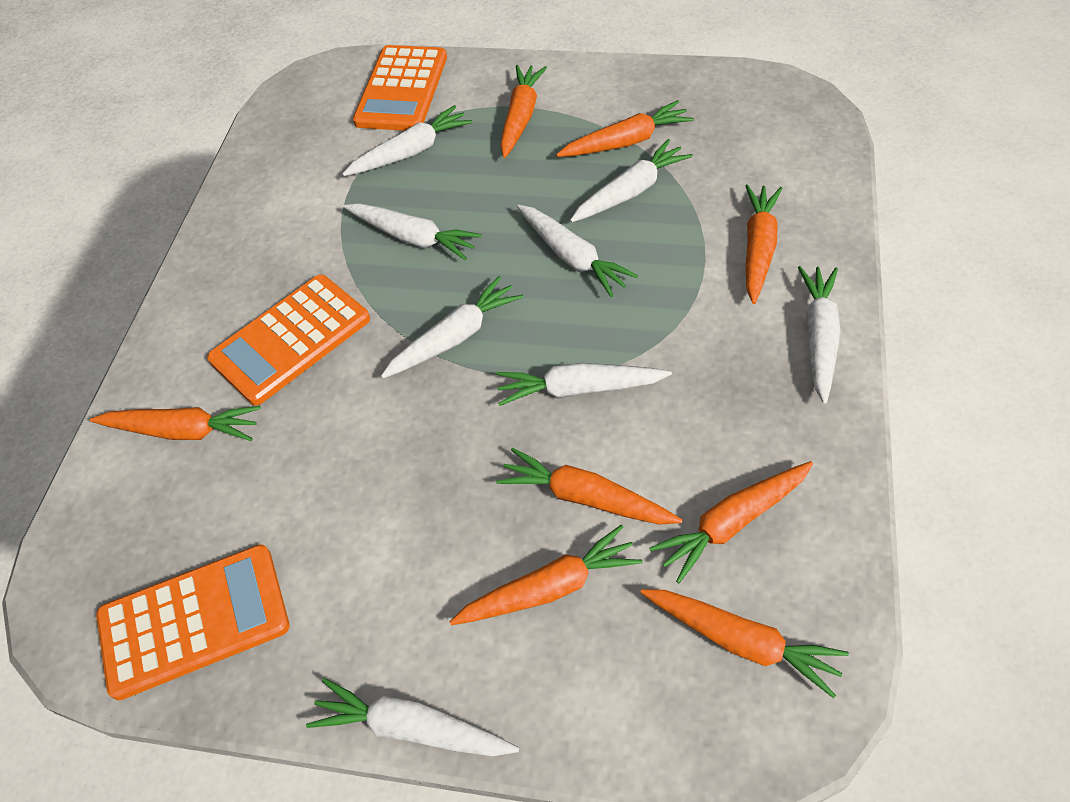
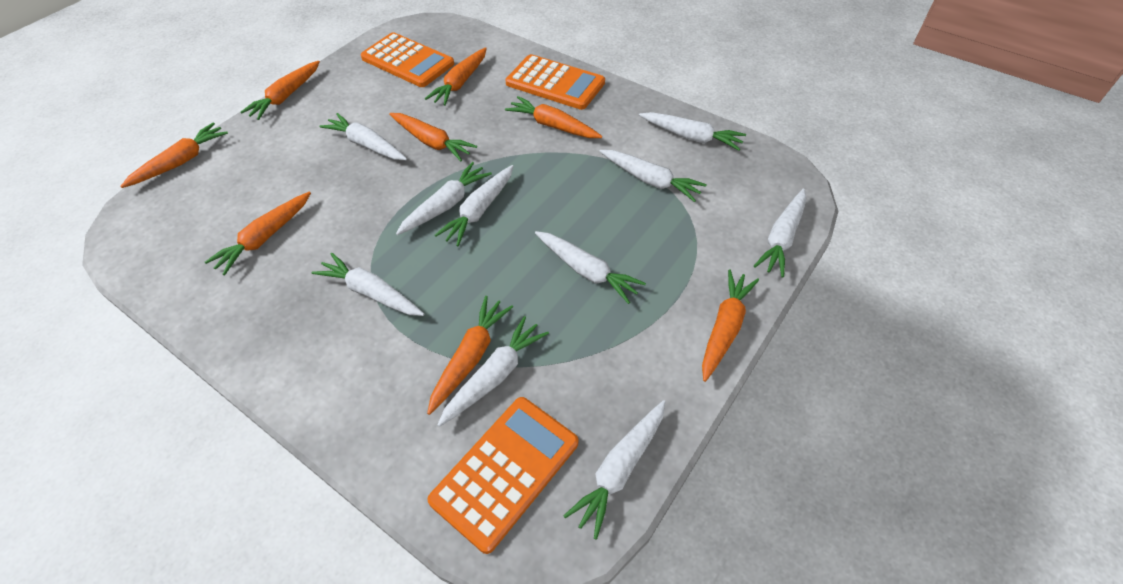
white carrot: [306,678,519,756] [342,105,472,176] [343,203,482,260] [381,276,523,379] [496,363,672,406] [517,205,638,297] [570,139,693,223] [798,266,841,404] = 8 -> [312,253,424,316] [320,113,407,160] [396,162,492,235] [435,165,513,246] [437,316,549,427] [535,231,646,304] [563,400,665,540] [599,150,707,202] [639,112,746,151] [754,189,806,278] = 10

